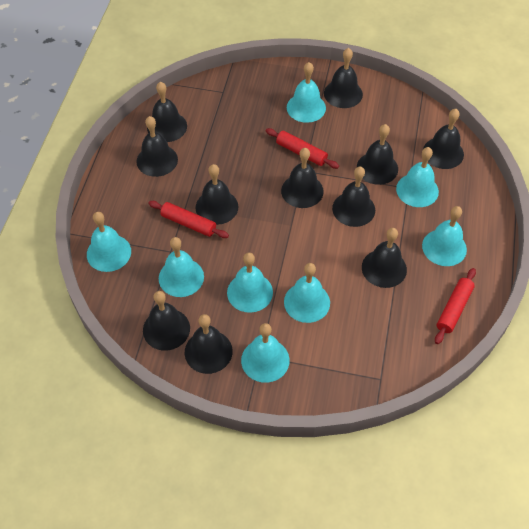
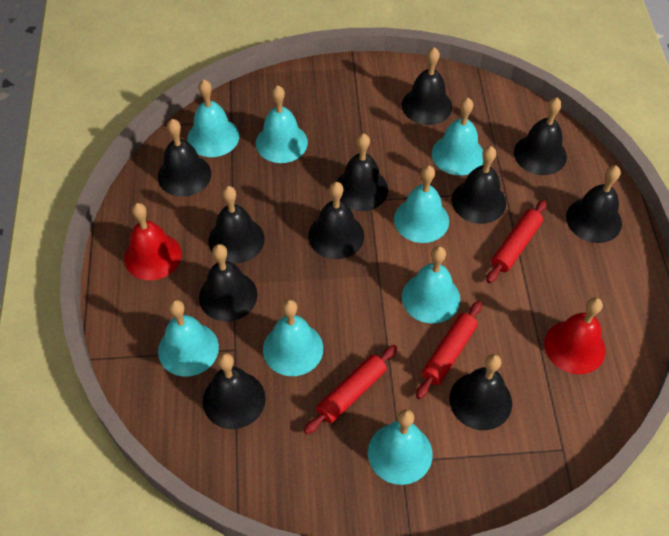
red bell: none = 0 -> [124,203,181,280] [544,297,606,374] = 2

